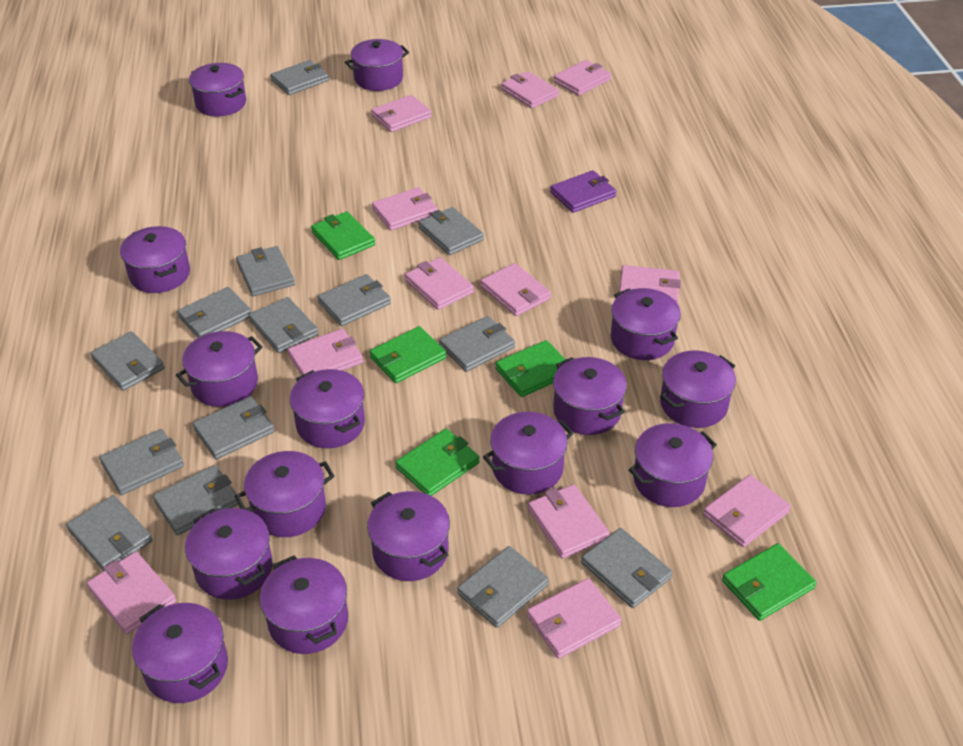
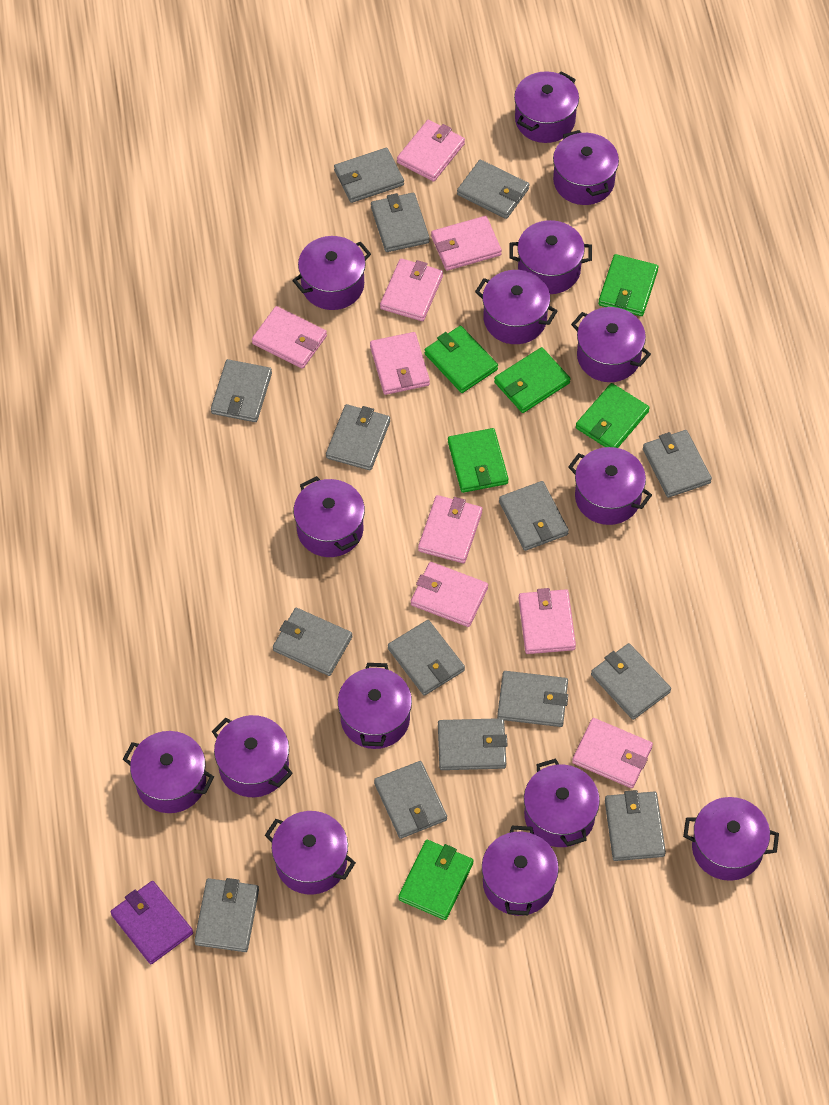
green wallet: [311,212,375,260] [369,326,446,383] [395,429,480,496] [495,340,566,397] [722,543,817,621] = 5 -> [398,840,474,920] [425,326,498,393] [448,428,509,493] [494,347,571,413] [576,383,650,448] [598,254,658,316] = 6
grey wallet: [66,495,153,571] [90,331,165,391] [100,429,184,495] [153,465,239,535] [177,287,252,338] [193,396,275,460] [236,246,295,296] [248,297,319,353] [270,60,329,95] [318,274,391,326] [419,207,484,255] [439,316,515,372] [457,546,549,628] [581,528,673,608] = 14 -> [194,878,259,952] [211,359,272,422] [273,608,352,676] [326,404,390,471] [334,148,404,203] [371,193,430,252] [374,761,447,839] [388,620,465,696] [438,718,508,770] [457,160,529,219] [497,671,568,727] [499,481,569,551] [591,643,671,720] [605,790,666,861] [643,430,712,498] = 15
pink wallet: [87,551,177,634] [287,329,363,376] [371,95,432,132] [372,187,438,231] [405,257,474,310] [481,263,551,316] [501,71,559,108] [527,578,622,659] [528,484,610,559] [554,60,611,96] [619,265,681,304] [703,475,791,547] = 12 -> [252,306,327,369] [370,332,430,395] [380,258,443,321] [397,120,465,182] [411,562,488,627] [418,495,482,563] [431,216,502,271] [518,588,576,654] [572,718,653,788] = 9

